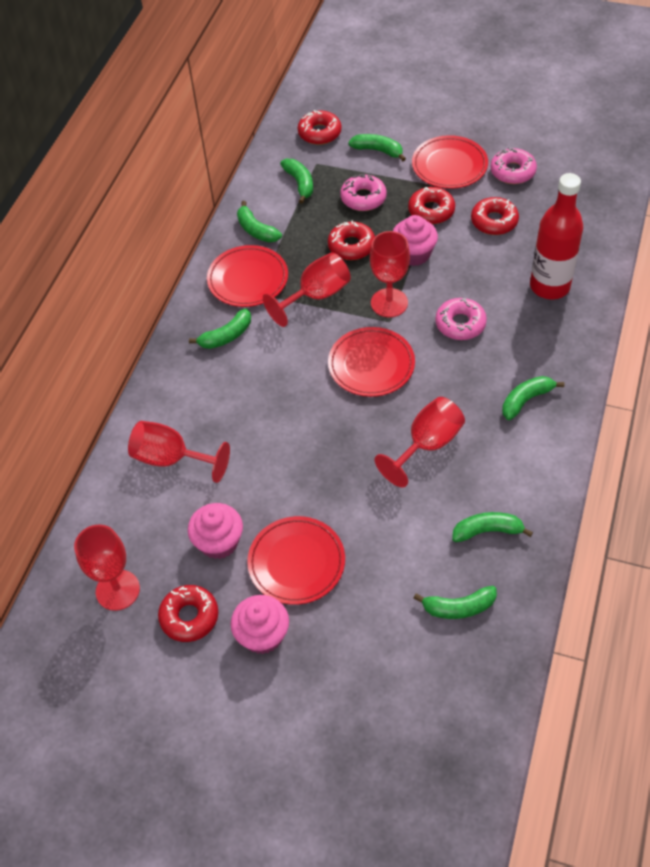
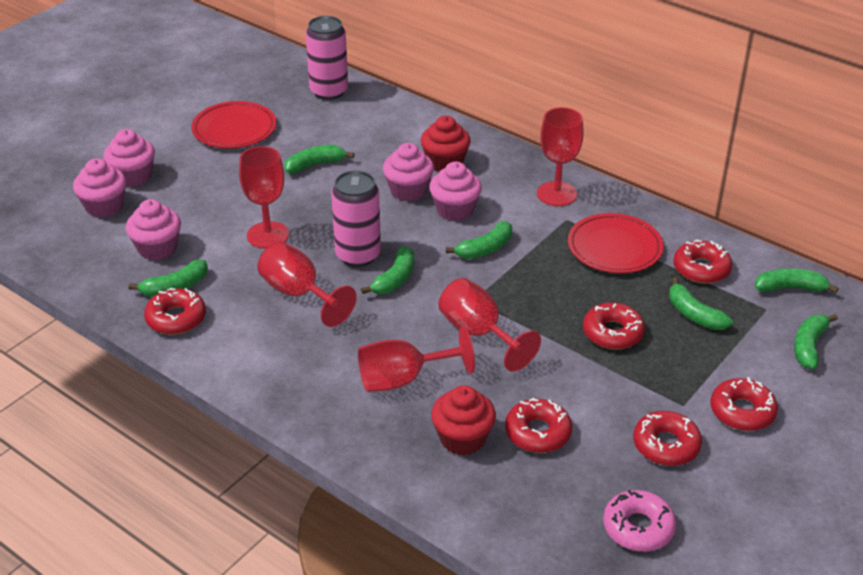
pink can: none = 0 -> [306,16,348,100] [331,170,381,267] = 2
pink cupcake: [188,503,243,559] [231,595,289,654] [393,215,438,266] = 3 -> [73,158,126,218] [103,129,155,187] [126,199,181,261] [383,143,434,202] [429,162,482,221] = 5
pink donut: [340,174,387,211] [435,298,487,340] [490,147,537,184] = 3 -> [603,490,677,552] = 1
red bottle: [530,173,583,299] = 1 -> none = 0
red cupcake: none = 0 -> [421,116,471,172] [431,385,496,456] = 2
red donut: [158,585,218,642] [298,110,341,145] [328,221,375,260] [408,187,455,224] [471,197,519,235] = 5 -> [144,288,206,335] [505,398,572,453] [583,302,645,350] [633,411,702,466] [673,239,732,284] [711,377,778,431] = 6
red plate: [207,245,288,307] [247,516,345,605] [328,327,415,397] [412,135,488,189] = 4 -> [191,101,276,149] [568,213,663,273] = 2

